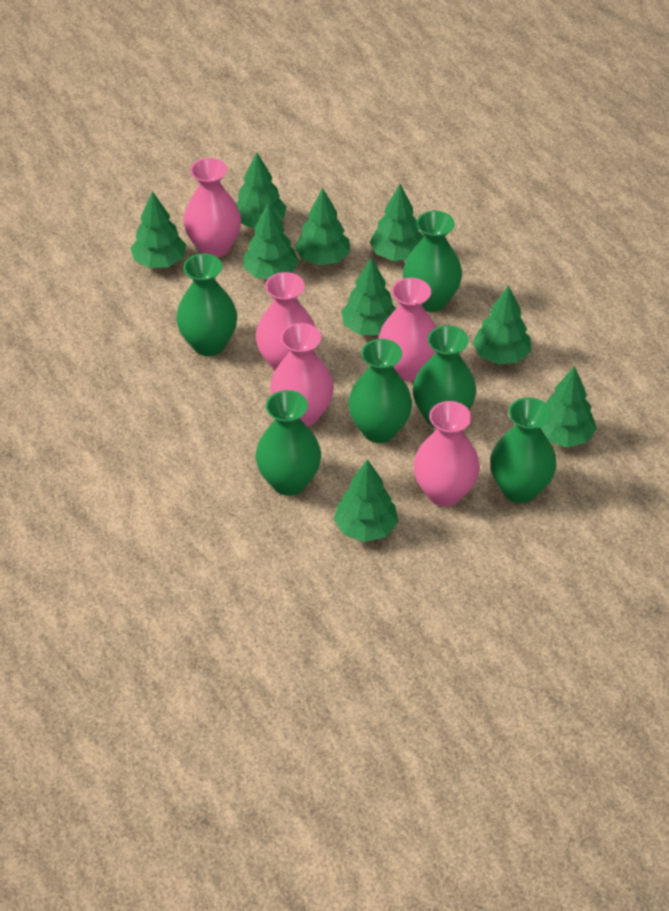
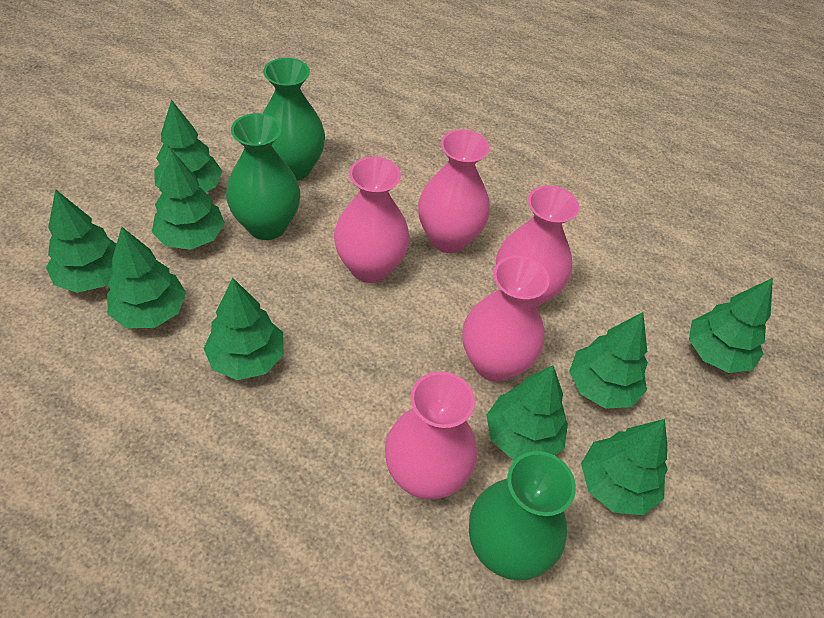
green vase: [176,254,237,356] [256,390,321,496] [348,339,412,443] [403,211,462,312] [413,325,476,429] [490,397,557,503] = 6 -> [226,113,300,240] [263,58,325,181] [469,451,576,580] = 3

